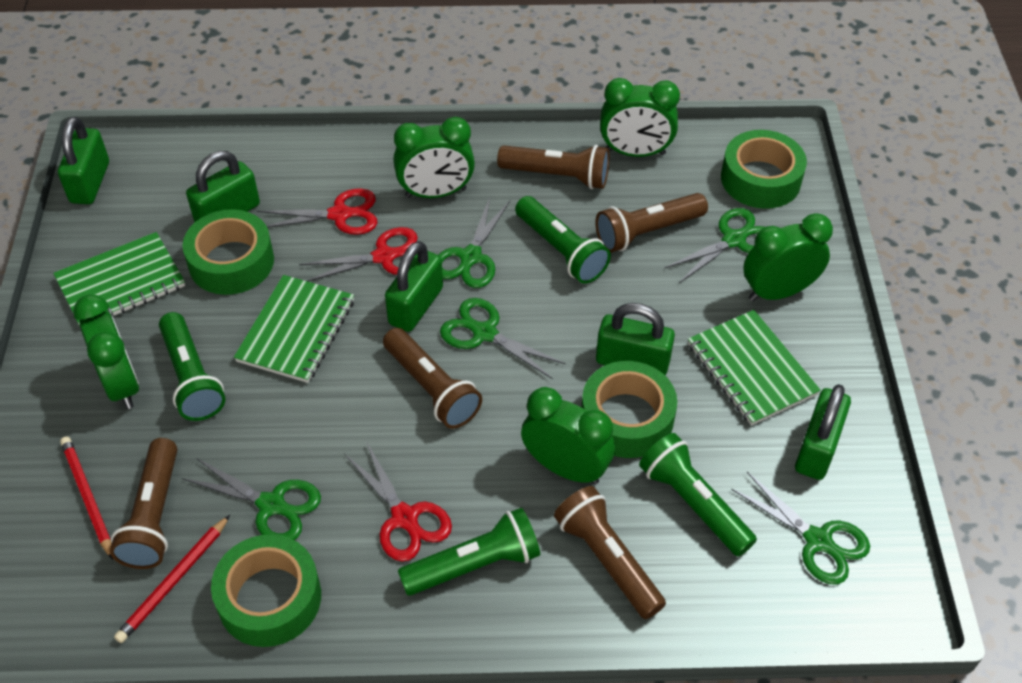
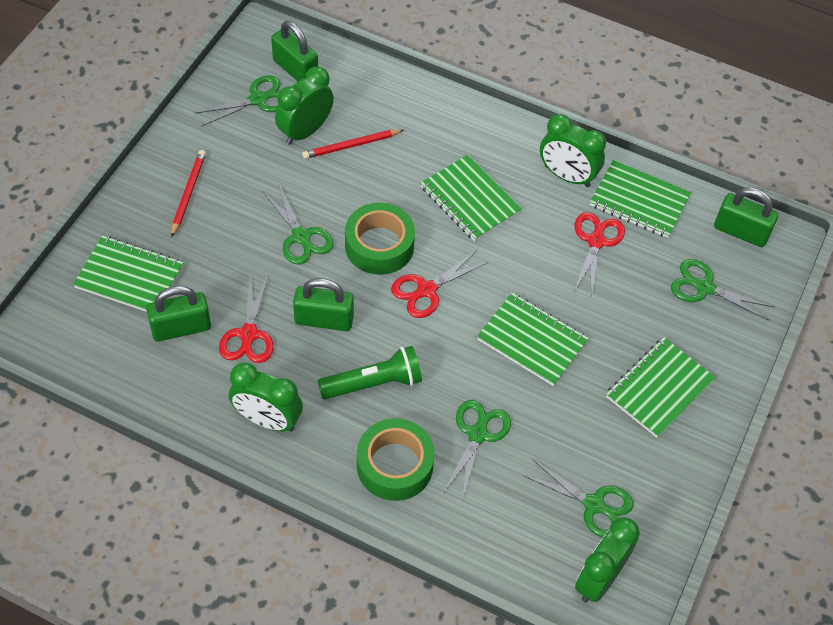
brown flashlight: [110,438,177,569] [383,328,482,429] [497,145,609,189] [554,486,666,619] [595,193,708,252] = 5 -> none = 0
green clock: [73,294,139,409] [393,117,475,198] [521,387,615,485] [600,78,680,157] [743,213,833,301] = 5 -> [229,362,303,432] [275,67,334,145] [540,114,606,187] [575,517,640,603] = 4
green flashlight: [159,312,226,421] [398,508,540,596] [515,196,611,284] [639,433,757,557] = 4 -> [318,346,422,399] = 1
green notebook: [53,232,185,326] [234,275,354,383] [688,310,821,426] = 3 -> [73,236,183,312] [421,155,522,241] [477,293,589,386] [590,160,691,238] [606,338,715,438] = 5
green padlock: [58,117,109,204] [186,151,260,222] [385,241,443,332] [596,303,675,375] [795,384,851,480] = 5 -> [146,286,211,341] [271,21,318,81] [293,278,354,331] [714,187,778,247] = 4
green tape: [183,209,274,295] [211,534,321,647] [582,361,677,458] [721,130,807,209] = 4 -> [345,203,415,275] [357,418,435,501] = 2

